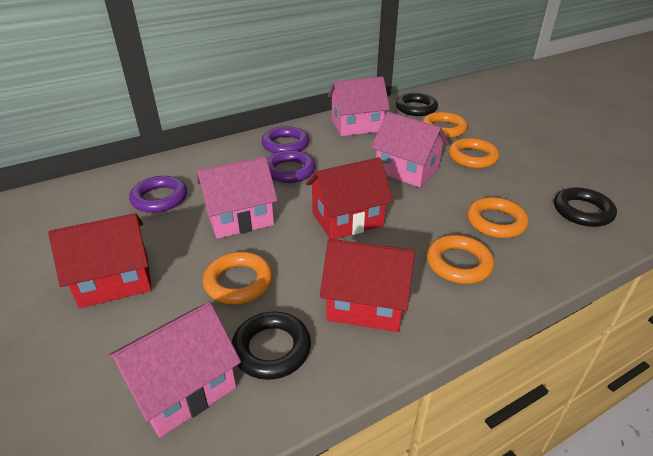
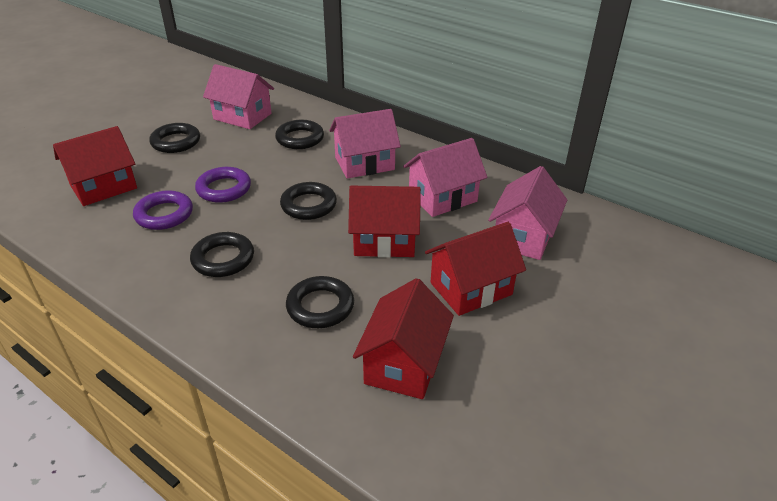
black ring: [232,312,311,380] [396,93,438,116] [554,187,617,227] = 3 -> [149,123,200,153] [190,232,254,277] [275,120,324,149] [280,182,337,220] [286,276,354,328] = 5
orange ring: [203,252,273,305] [422,112,468,138] [427,235,494,284] [449,138,500,168] [467,197,529,238] = 5 -> none = 0
purple ring: [129,176,187,213] [262,126,309,154] [267,150,315,183] = 3 -> [133,190,193,230] [195,167,251,203] = 2
red house: [48,213,152,308] [306,157,393,239] [320,239,415,332] = 3 -> [53,126,137,206] [348,186,421,258] [353,278,454,399] [425,222,526,316] = 4

